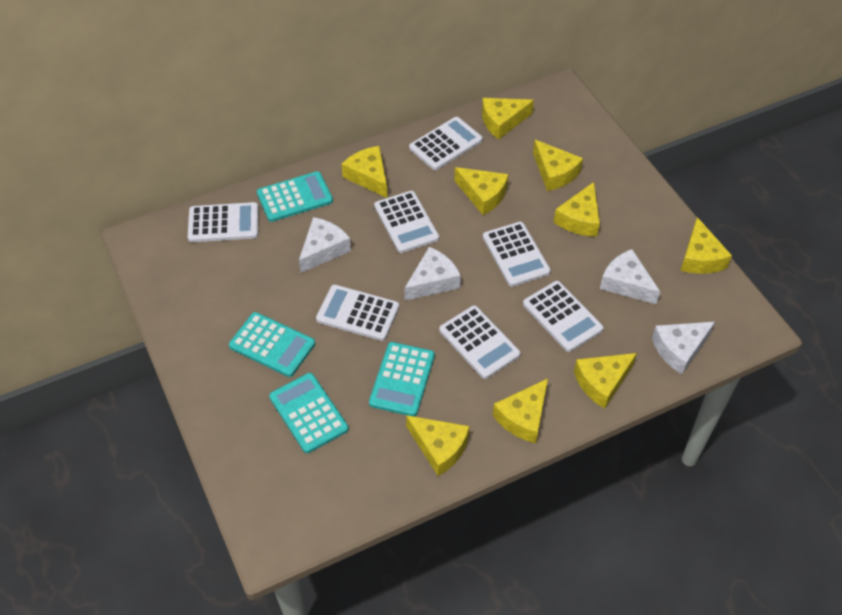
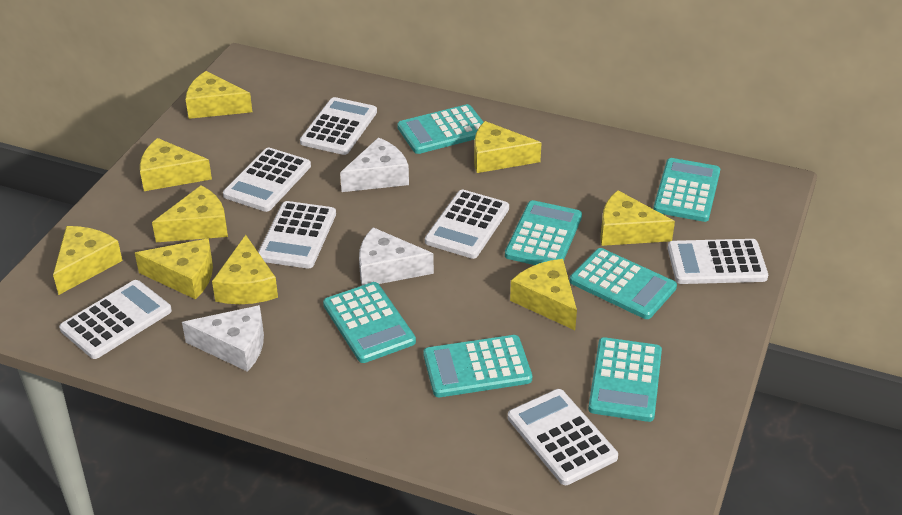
turquoise calculator: [229,312,315,377] [257,171,333,222] [269,373,349,453] [369,342,435,416] = 4 -> [323,282,416,363] [397,104,483,154] [423,335,532,397] [505,200,582,265] [570,248,677,319] [588,337,662,422] [653,158,720,222] = 7
white cheese: [299,217,351,273] [404,247,461,301] [600,249,660,305] [652,322,715,374] = 4 -> [182,305,264,372] [340,137,409,192] [359,227,434,285] = 3

